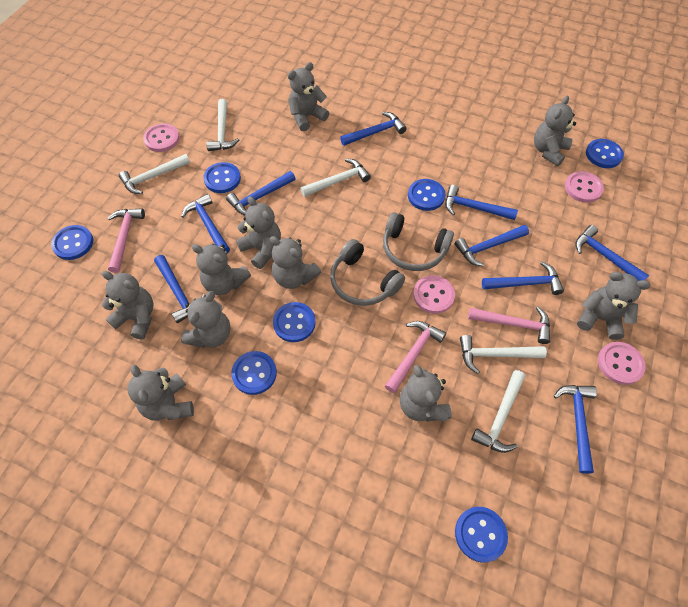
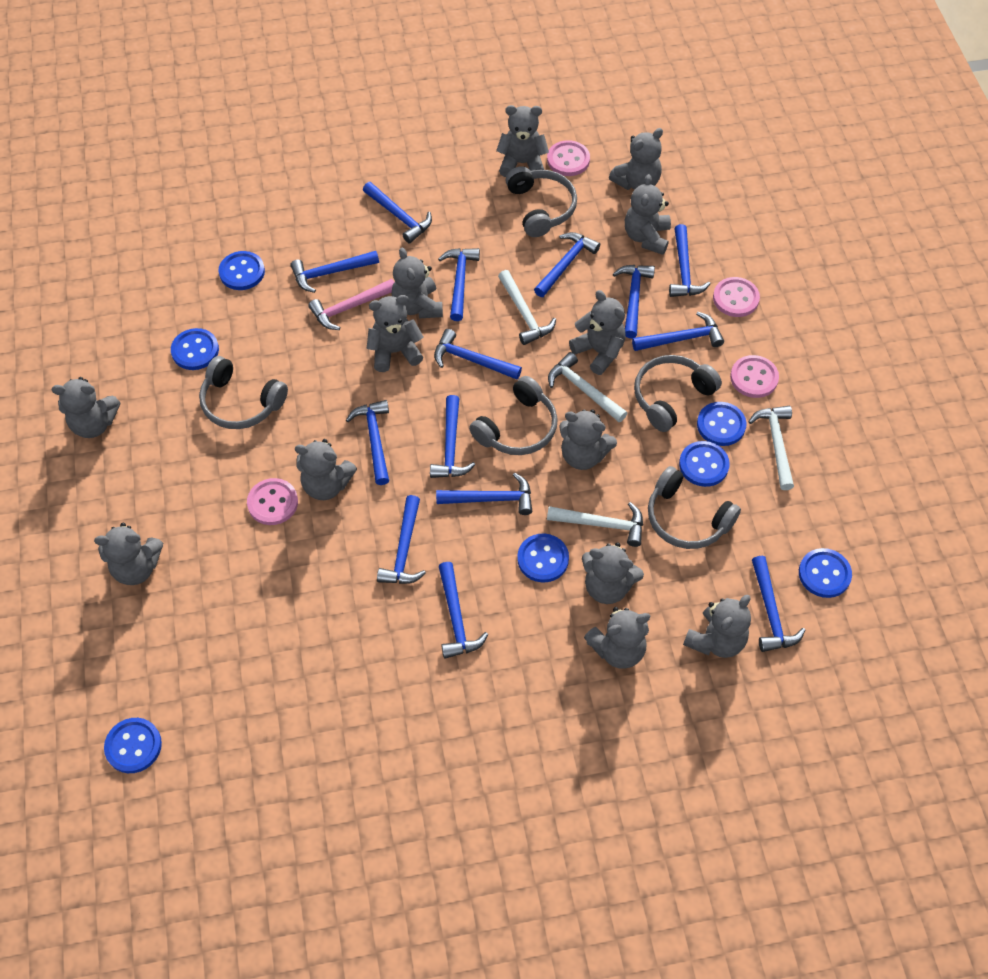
blue hammer: [154,255,206,323] [181,194,230,254] [226,171,296,216] [340,112,407,146] [445,185,518,220] [455,225,529,266] [482,262,564,295] [554,385,597,474] [575,225,649,281] = 9 -> [290,251,379,293] [346,400,389,485] [363,182,432,243] [377,495,426,584] [430,395,476,478] [434,329,522,379] [436,473,532,515] [438,248,480,321] [439,562,488,659] [534,232,600,297] [613,265,655,338] [632,312,724,351] [669,224,710,297] [752,556,805,652] = 14
grey headphones: [330,239,405,306] [383,212,454,271] = 2 -> [199,356,288,429] [469,376,558,455] [505,166,577,237] [634,355,722,432] [648,466,741,549] = 5
grey teddy bear: [102,271,154,340] [127,365,194,421] [181,291,231,348] [192,244,251,295] [236,196,281,269] [270,236,321,289] [288,62,329,131] [400,365,452,422] [534,96,576,166] [577,272,650,340] = 10 -> [52,377,120,438] [94,523,163,585] [295,439,357,500] [367,295,423,372] [392,247,443,318] [496,105,549,177] [559,409,617,470] [569,290,626,375] [582,542,644,604] [584,607,650,669] [609,128,663,190] [625,174,671,255] [683,595,751,658] = 13
pink hammer: [108,208,145,273] [385,321,446,393] [468,306,550,344] = 3 -> [308,279,394,330] = 1
white hammer: [119,154,190,194] [206,99,239,151] [300,159,371,197] [460,335,547,374] [471,370,525,453] = 5 -> [498,270,556,345] [547,502,643,547] [548,352,627,422] [748,406,794,490] = 4

